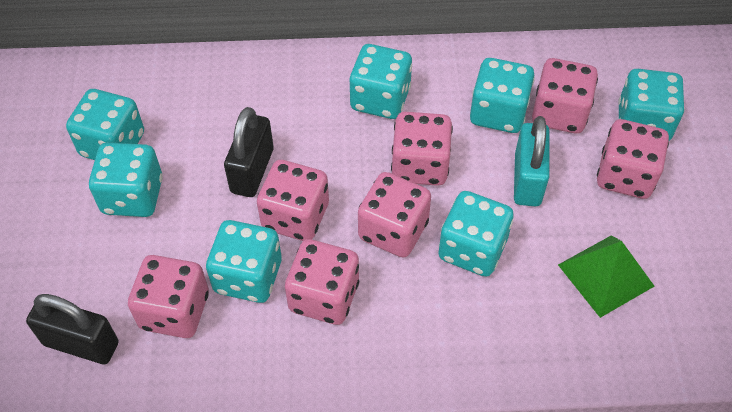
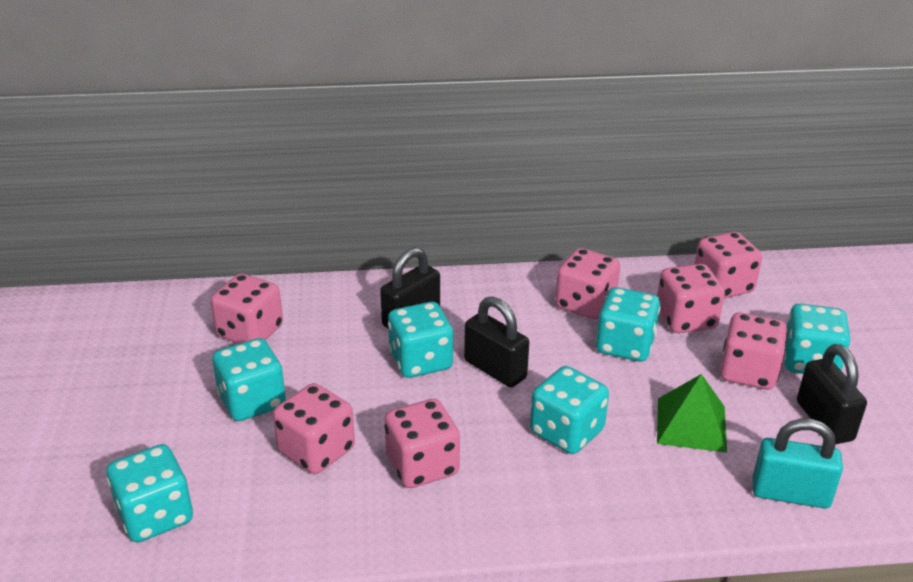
black padlock: [26,294,119,364] [224,107,274,197] = 2 -> [380,247,440,329] [464,296,529,387] [797,344,867,444] = 3
turquoise dice: [66,89,144,160] [89,142,163,217] [206,220,282,303] [350,44,412,119] [438,191,514,277] [470,58,535,133] [618,69,685,141] = 7 -> [107,444,193,542] [212,338,286,421] [388,302,453,378] [530,366,609,454] [596,287,660,361] [784,303,850,374] = 6

